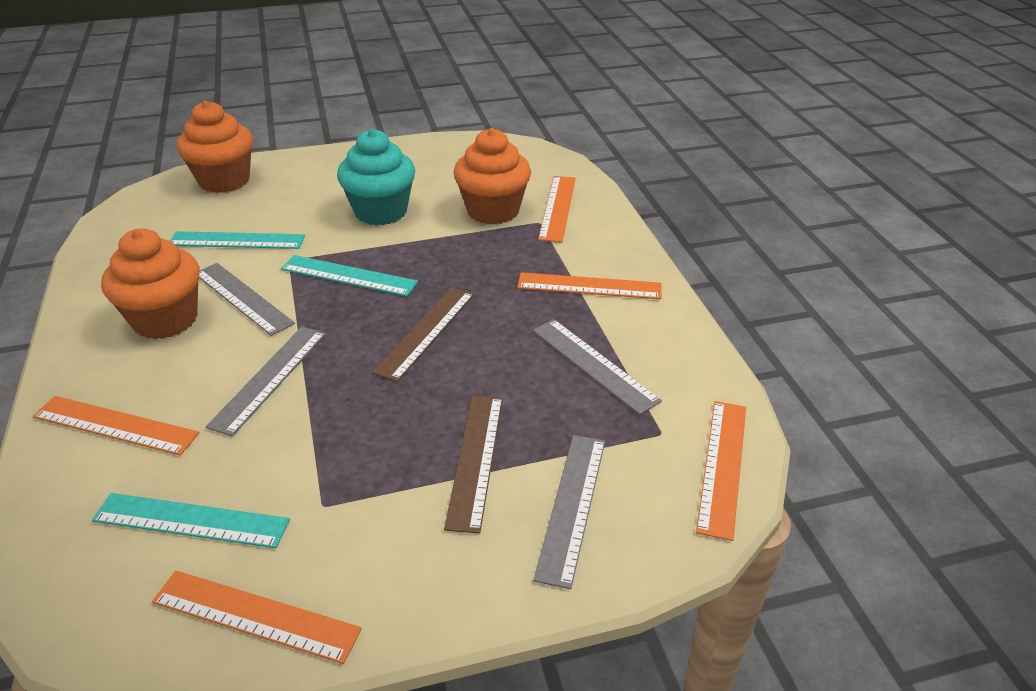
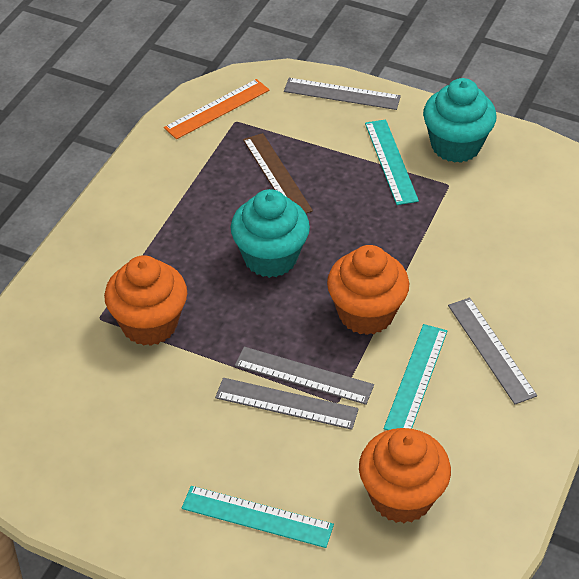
brown ruler: [372,287,474,382] [444,396,503,533] = 2 -> [243,133,313,213] = 1
orange ruler: [33,396,199,455] [152,570,362,664] [517,272,662,299] [538,176,576,242] [696,401,746,541] = 5 -> [164,79,269,139] = 1
turquoise cupcake: [337,129,415,226] = 1 -> [231,189,310,278] [423,78,497,163] = 2

